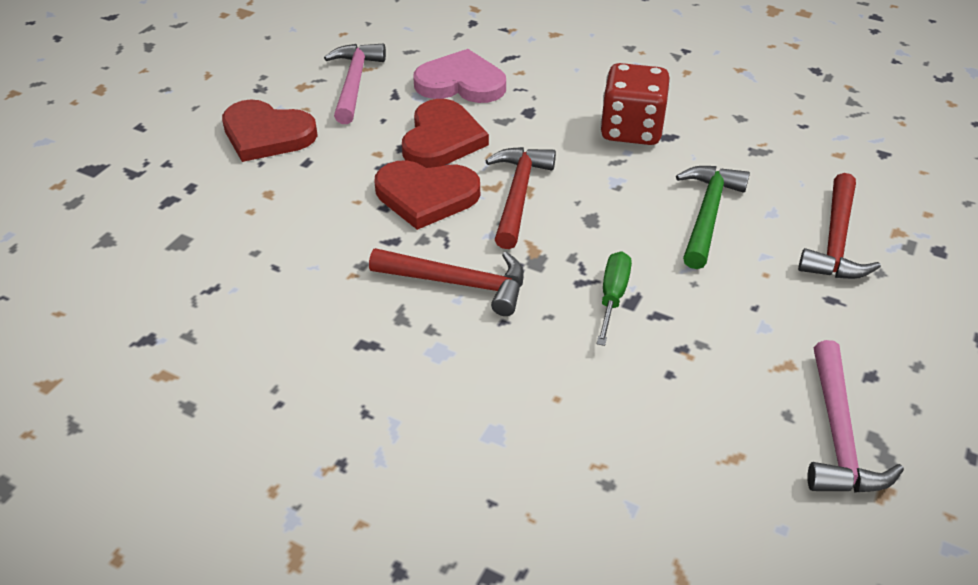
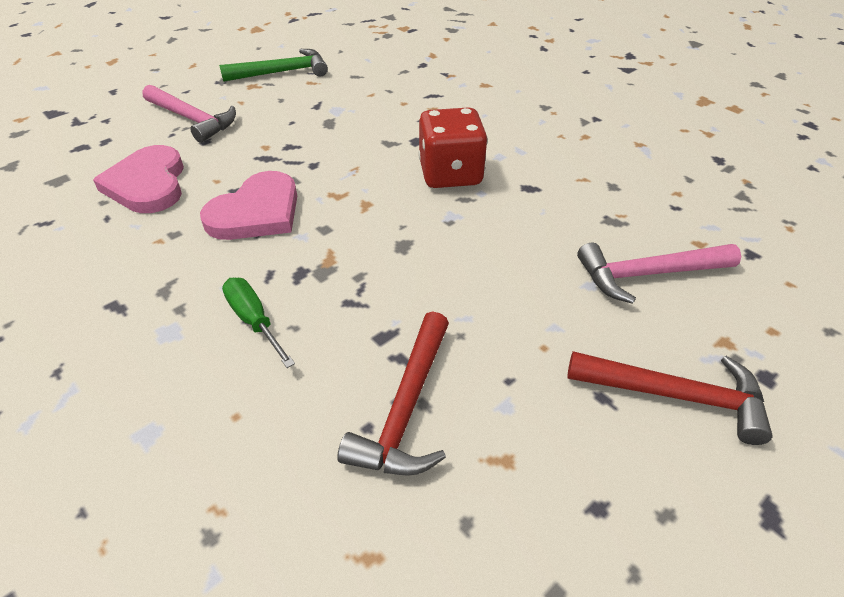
pink heart: [413,49,506,103] = 1 -> [93,145,184,213] [200,171,297,240] = 2
red hammer: [369,248,524,316] [485,147,556,249] [798,173,881,279] = 3 -> [337,312,449,476] [567,351,772,445] = 2
red heart: [222,99,318,162] [375,160,480,230] [402,99,489,168] = 3 -> none = 0

